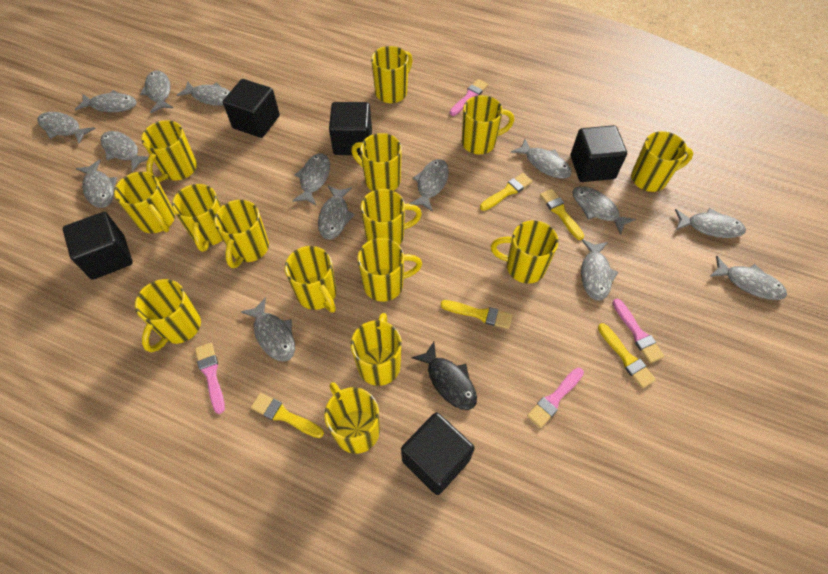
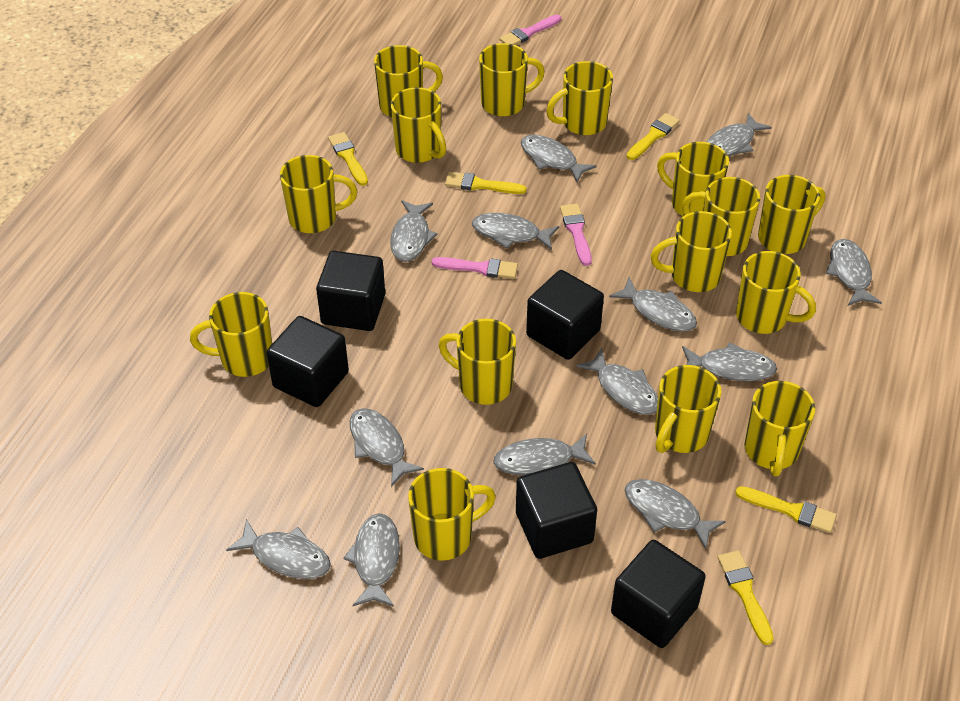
black fish: [411,342,477,410] = 1 -> none = 0
grey fish: [38,112,95,144] [75,90,137,112] [76,159,117,208] [101,131,148,172] [140,70,173,113] [177,81,230,106] [241,297,295,362] [292,153,330,205] [318,186,355,240] [409,159,449,212] [511,139,572,179] [572,186,636,235] [581,239,618,301] [675,208,746,238] [709,256,787,300] = 15 -> [226,519,331,579] [344,513,400,607] [350,408,424,487] [390,200,437,262] [472,213,559,250] [493,434,596,475] [521,135,597,183] [576,348,658,415] [609,277,697,332] [625,479,726,549] [682,342,777,381] [707,113,772,157] [826,239,882,306] = 13
pink brush: [195,343,225,414] [450,79,488,116] [527,367,584,428] [612,299,664,363] = 4 -> [432,257,518,279] [500,14,561,45] [560,204,592,266] = 3

